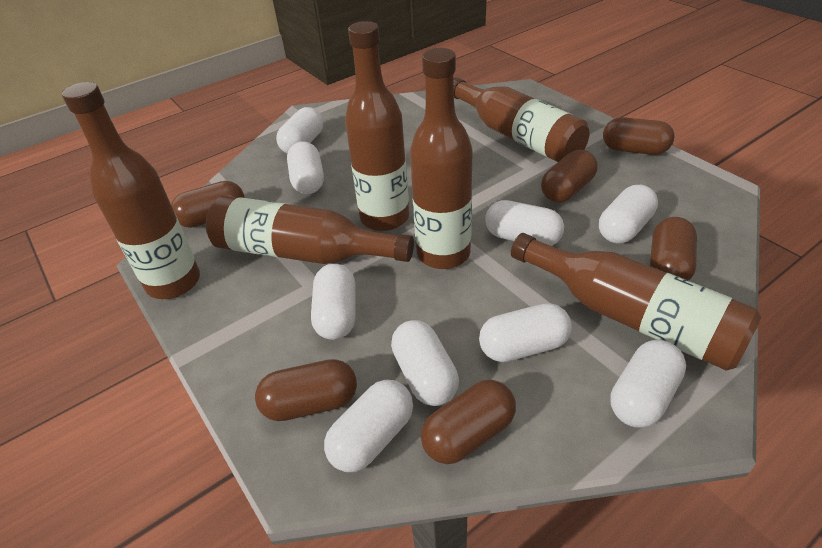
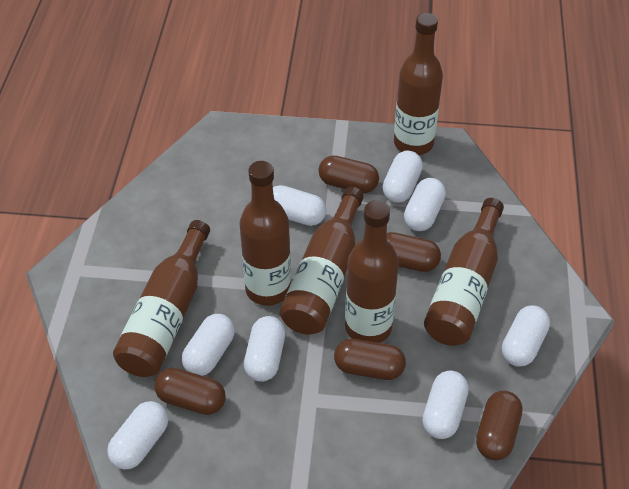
brown capsule: [171,181,245,228] [255,359,357,421] [421,380,516,464] [541,150,598,202] [603,117,675,155] [650,217,697,281] = 6 -> [155,368,226,415] [318,156,379,193] [334,339,406,380] [387,232,441,272] [476,390,522,461] = 5
white capsule: [276,107,323,153] [287,141,324,194] [311,264,356,340] [324,380,413,472] [391,320,459,406] [479,303,572,362] [485,200,564,246] [599,185,658,243] [610,340,686,427] = 9 -> [107,401,168,469] [182,314,235,376] [244,316,286,382] [273,185,326,226] [382,150,423,203] [404,178,446,231] [422,371,469,439] [502,305,550,367] = 8

